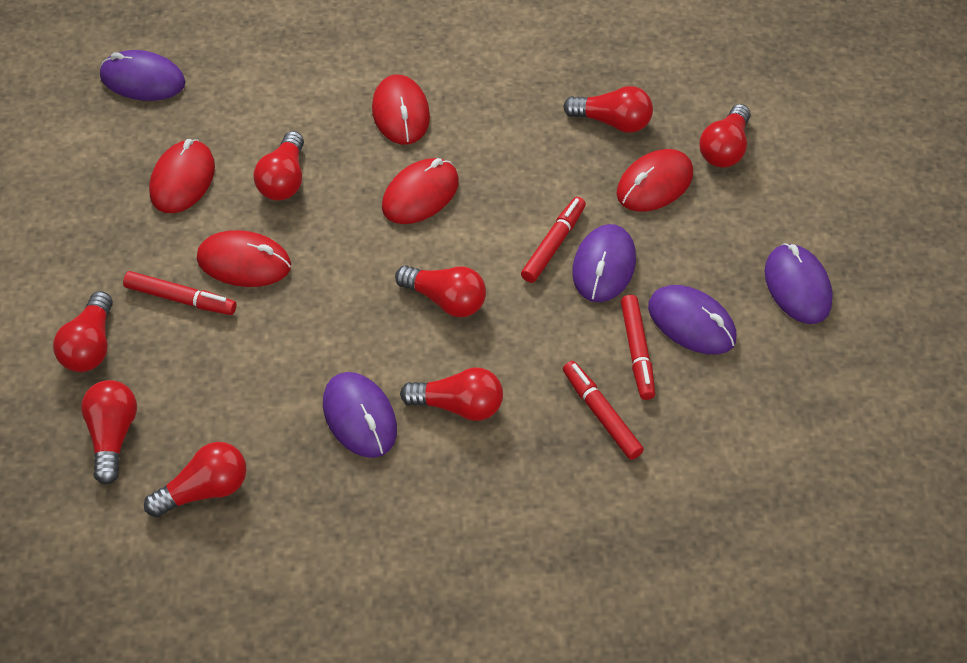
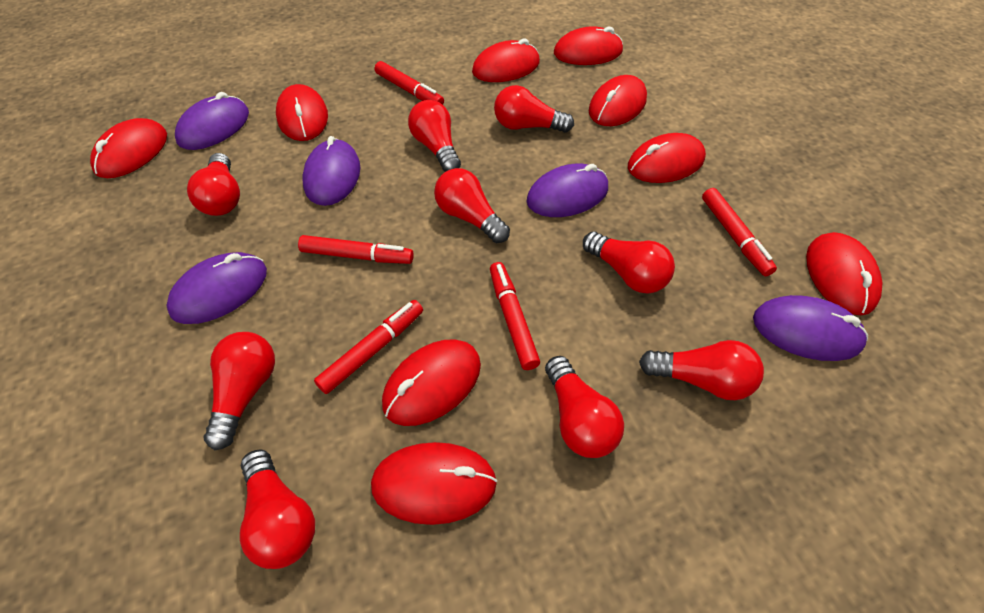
red light bulb: [53,291,113,372] [81,380,137,485] [144,442,246,518] [253,131,304,200] [395,265,486,317] [400,367,503,421] [563,86,653,133] [699,104,751,168] = 8 -> [187,153,240,216] [203,332,275,450] [240,449,315,569] [408,100,461,172] [434,168,510,243] [494,85,574,133] [545,356,624,458] [583,232,675,293] [639,340,764,400] = 9
red marker: [123,271,236,315] [521,197,586,283] [563,361,644,460] [621,295,655,400] = 4 -> [298,235,414,264] [314,300,423,394] [375,61,444,105] [490,262,540,370] [702,188,777,276] = 5
red mouse: [149,139,215,213] [197,230,291,287] [372,75,430,145] [382,158,459,224] [616,149,693,212] = 5 -> [90,118,167,178] [276,84,328,141] [371,442,497,525] [382,339,481,426] [472,38,540,82] [554,26,623,65] [589,75,647,126] [628,133,706,183] [806,232,882,315] = 9

